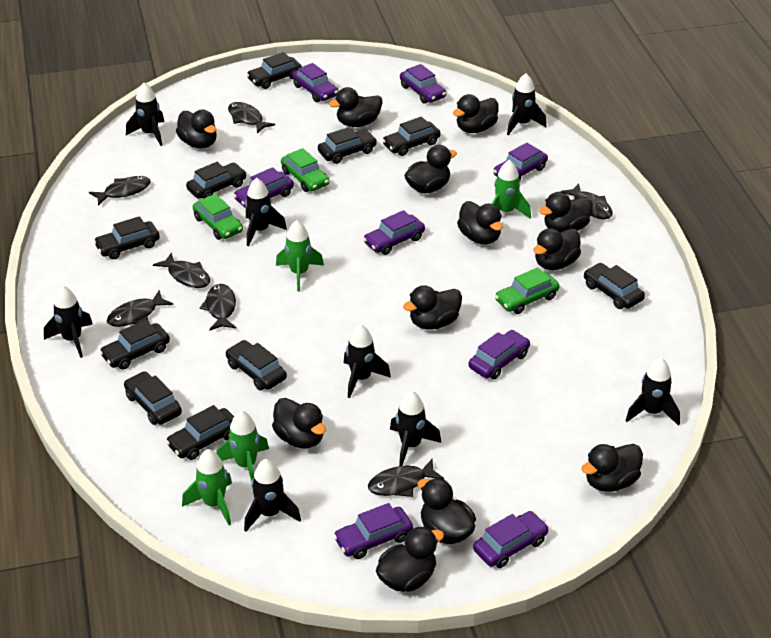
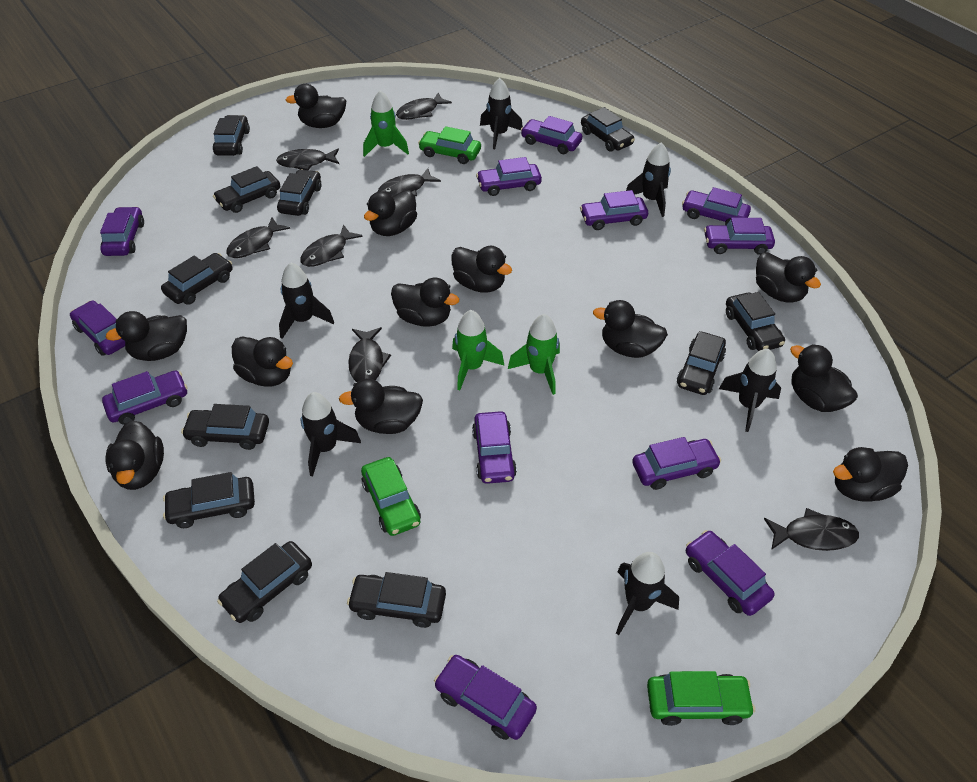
black car: [93,216,160,259] [99,320,170,370] [124,371,182,425] [166,405,234,460] [186,162,247,199] [226,340,287,390] [246,52,302,89] [318,127,377,164] [382,117,440,156] [584,263,645,309] = 10 -> [161,253,232,305] [163,472,255,528] [181,404,269,450] [213,115,250,156] [213,166,280,213] [217,541,312,623] [277,169,321,216] [347,572,446,628] [581,107,635,152] [677,331,726,395] [726,292,785,351] = 11
black rocket: [44,286,92,358] [126,83,164,146] [244,459,301,532] [245,178,287,246] [344,324,391,398] [390,391,441,466] [507,73,547,135] [625,358,680,426] = 8 -> [279,262,334,339] [301,392,361,476] [480,78,523,149] [616,552,679,635] [626,142,671,217] [719,349,781,432] = 6
green rocket: [182,449,232,525] [216,411,269,482] [276,220,324,292] [492,160,531,219] = 4 -> [363,91,409,157] [452,310,505,390] [508,314,560,395] = 3
purple car: [233,167,294,208] [292,63,339,102] [333,503,413,559] [363,210,425,255] [400,64,446,104] [468,330,530,379] [473,511,549,568] [493,143,548,181] = 8 -> [70,300,125,356] [100,207,144,256] [102,370,188,425] [434,655,537,740] [472,411,517,484] [476,157,542,196] [521,116,582,154] [580,190,648,230] [632,437,721,490] [682,187,751,225] [686,530,775,616] [704,217,775,255] = 12

